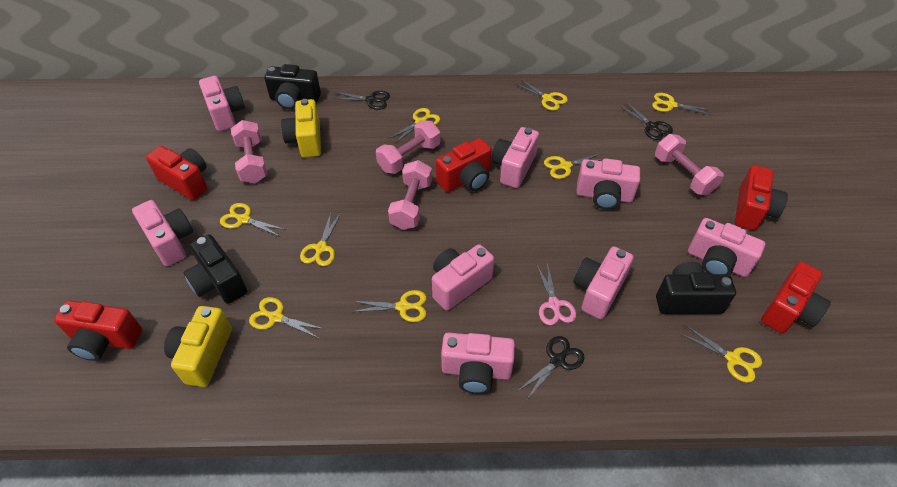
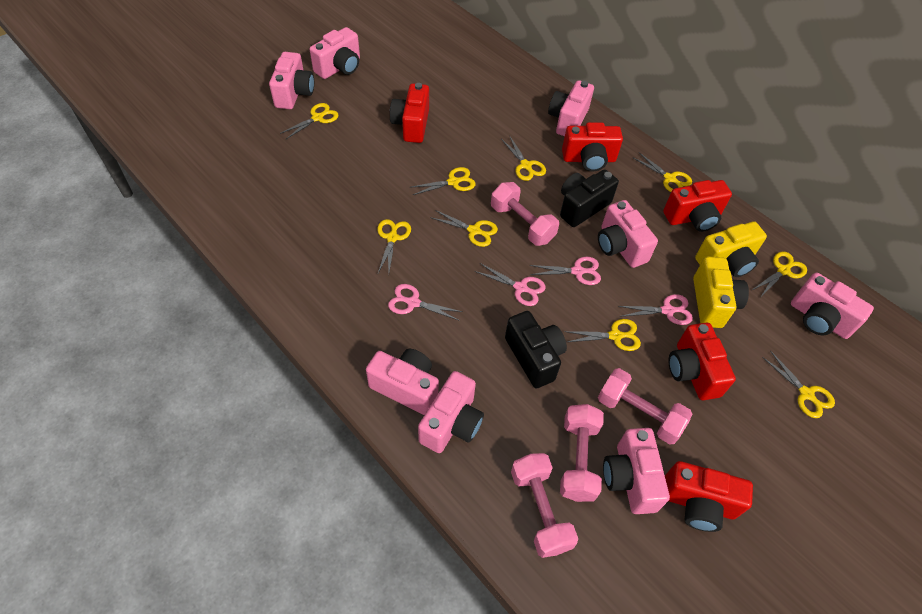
black camera: [183,234,247,304] [264,64,321,109] [656,262,736,314] = 3 -> [505,311,567,388] [560,169,619,227] = 2
black scissors: [332,91,390,110] [518,336,585,401] [620,102,673,140] = 3 -> none = 0
pink scissors: [536,263,576,325] = 1 -> [388,284,463,321] [475,263,546,306] [529,257,601,285] [618,294,693,325] = 4

